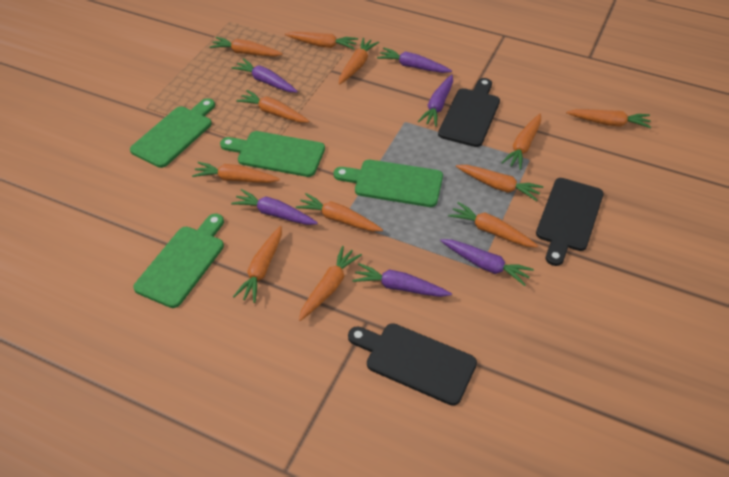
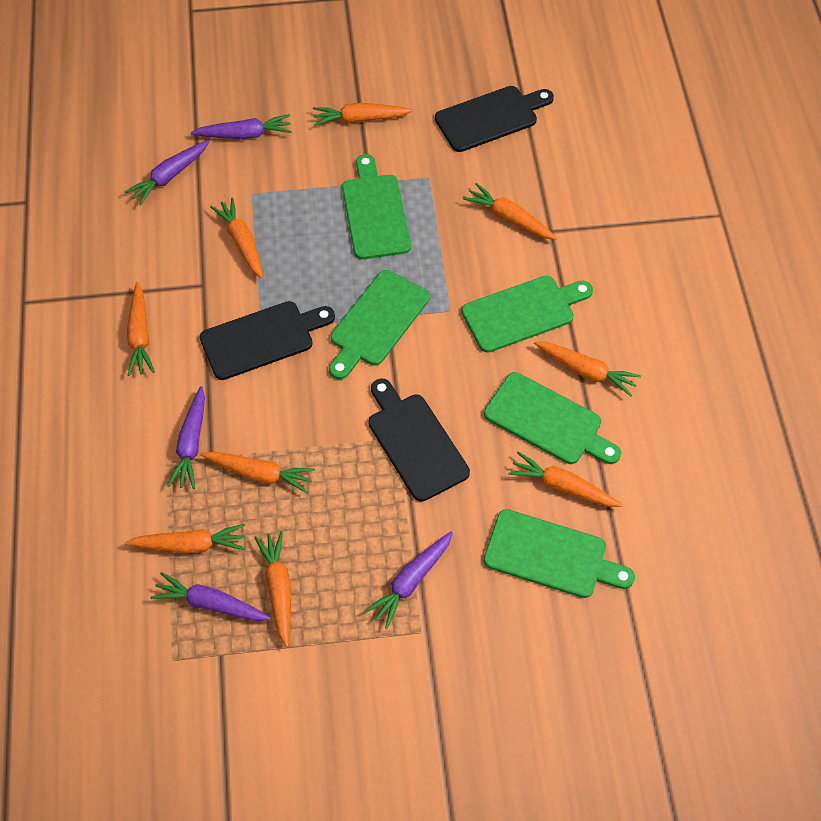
green cutting board: [130,98,215,168] [133,214,224,308] [220,131,325,177] [334,160,443,207] = 4 -> [329,270,430,379] [342,154,411,259] [462,276,593,353] [484,372,621,464] [484,509,635,598] = 5
orange carrot: [192,162,280,183] [209,37,283,57] [233,226,282,303] [236,90,309,123] [285,32,358,49] [296,193,383,231] [299,246,362,321] [339,38,379,85] [448,202,538,247] [456,165,543,201] [501,114,541,170] [566,109,651,128] = 12 -> [125,524,246,553] [127,282,155,376] [200,452,315,493] [210,197,263,279] [254,531,291,647] [313,103,412,126] [463,183,557,240] [508,451,623,507] [534,341,641,396] = 9
purple carrot: [231,189,318,225] [232,58,298,92] [352,263,452,297] [377,48,452,73] [418,75,453,127] [440,239,534,286] = 6 -> [125,140,209,205] [151,572,271,621] [167,386,205,489] [191,114,292,139] [364,531,453,629] = 5

